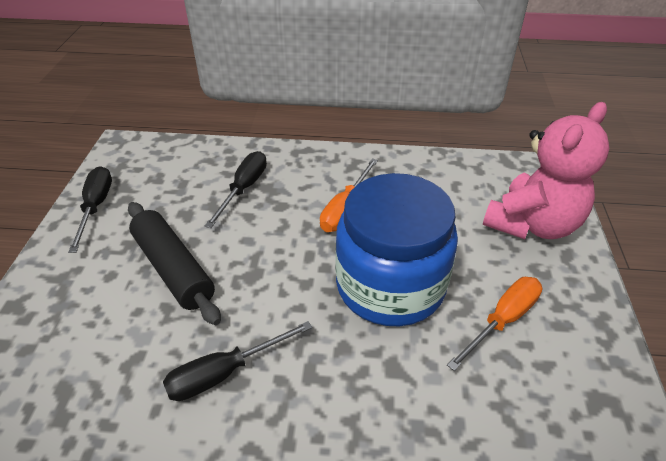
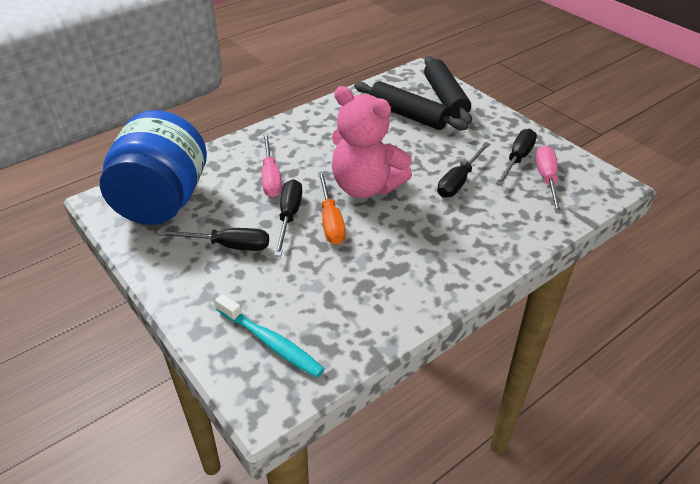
black rolling pin: [128,202,221,325] = 1 -> [354,81,468,130] [424,56,472,125] = 2
black screwdriver: [68,166,112,253] [163,321,312,401] [205,151,267,228] = 3 -> [157,228,269,251] [274,179,302,256] [437,142,490,198] [496,129,537,186] = 4
orange screwdriver: [320,158,378,232] [447,277,542,371] = 2 -> [318,172,346,245] = 1
pink screwdriver: none = 0 -> [262,134,282,197] [536,146,562,214] = 2
turquoise toothbrush: none = 0 -> [215,294,325,378] = 1

